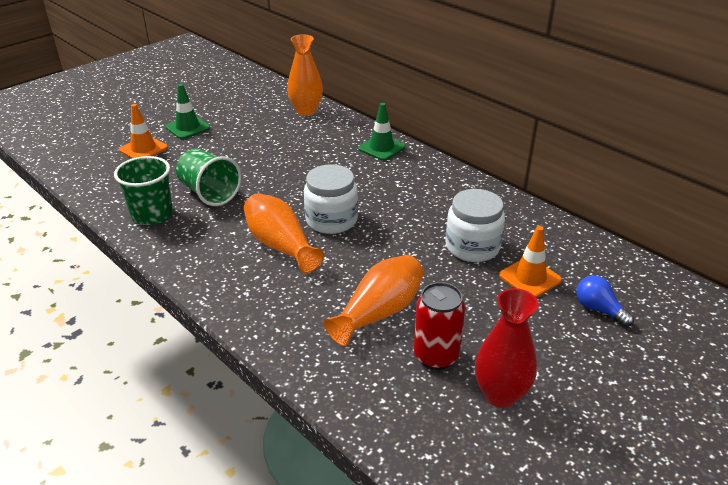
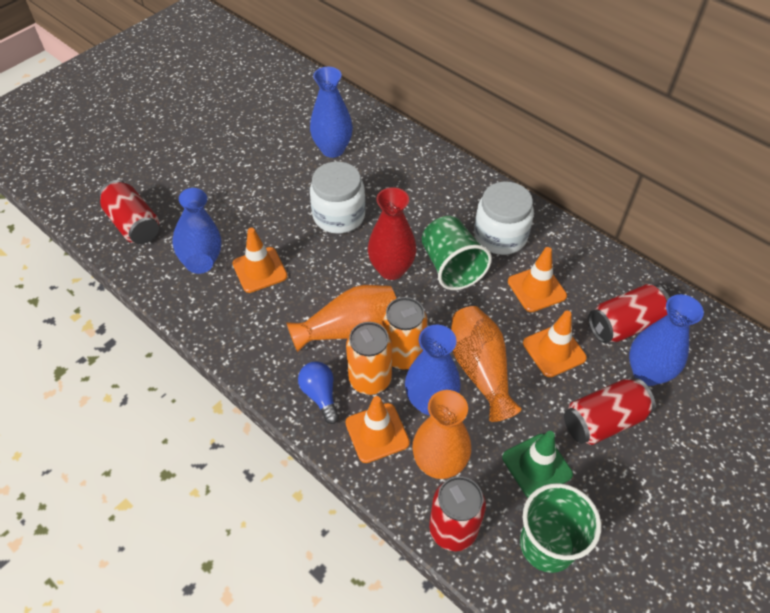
blue vase: none = 0 -> [172,188,222,274] [310,67,353,158] [405,324,461,415] [629,294,704,386] = 4
green traffic cone: [165,84,210,139] [358,103,406,161] = 2 -> [502,431,573,498] = 1
orange can: none = 0 -> [346,322,392,395] [382,297,427,370] = 2
orange traffic cone: [119,104,168,159] [499,226,562,298] = 2 -> [232,228,288,293] [345,396,410,463] [508,247,567,312] [523,311,587,377] = 4
red can: [414,282,465,370] = 1 -> [99,180,159,244] [429,476,486,551] [564,378,655,445] [588,284,670,343] = 4

